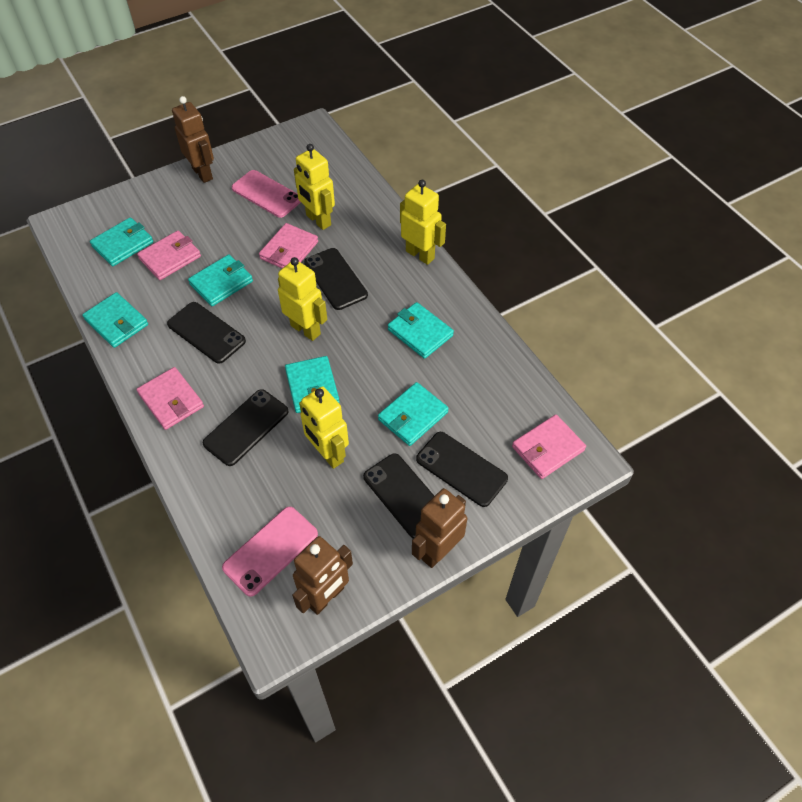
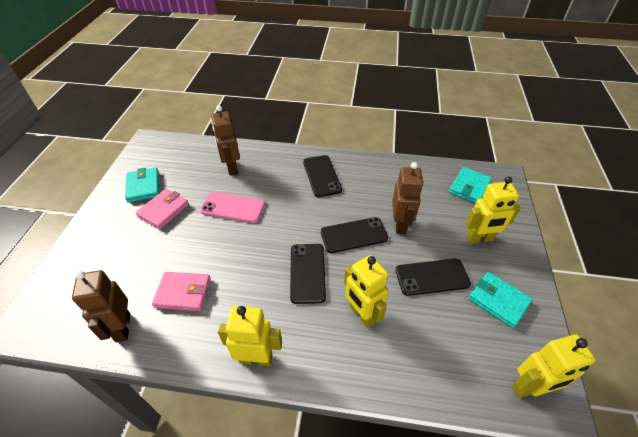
black phone: [167,302,246,364] [202,389,289,466] [304,248,368,310] [363,453,434,539] [416,432,508,507] = 5 -> [290,244,326,304] [303,155,342,197] [321,217,388,253] [395,259,471,296] = 4
pink phone: [222,506,318,597] [232,170,301,218] = 2 -> [200,192,265,223] = 1
pink wallet: [136,367,204,430] [137,230,201,280] [259,223,318,268] [512,415,586,479] = 4 -> [136,189,189,230] [152,272,211,311] = 2
turquoise wallet: [82,292,148,348] [90,217,153,266] [188,254,253,306] [285,356,340,413] [378,382,449,446] [388,302,454,359] = 6 -> [125,168,159,203] [449,167,492,203] [468,272,532,328] = 3

